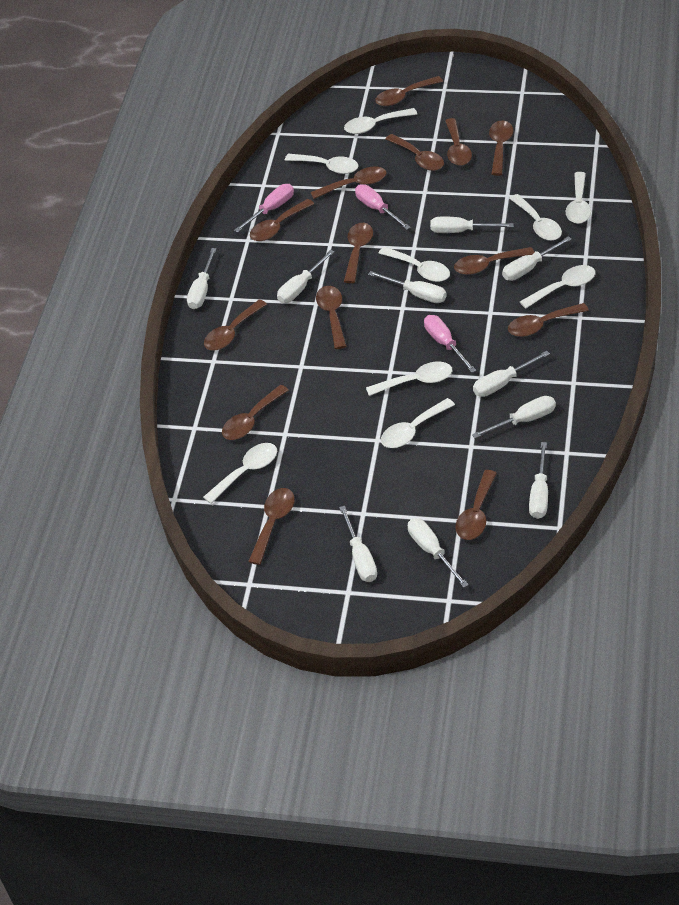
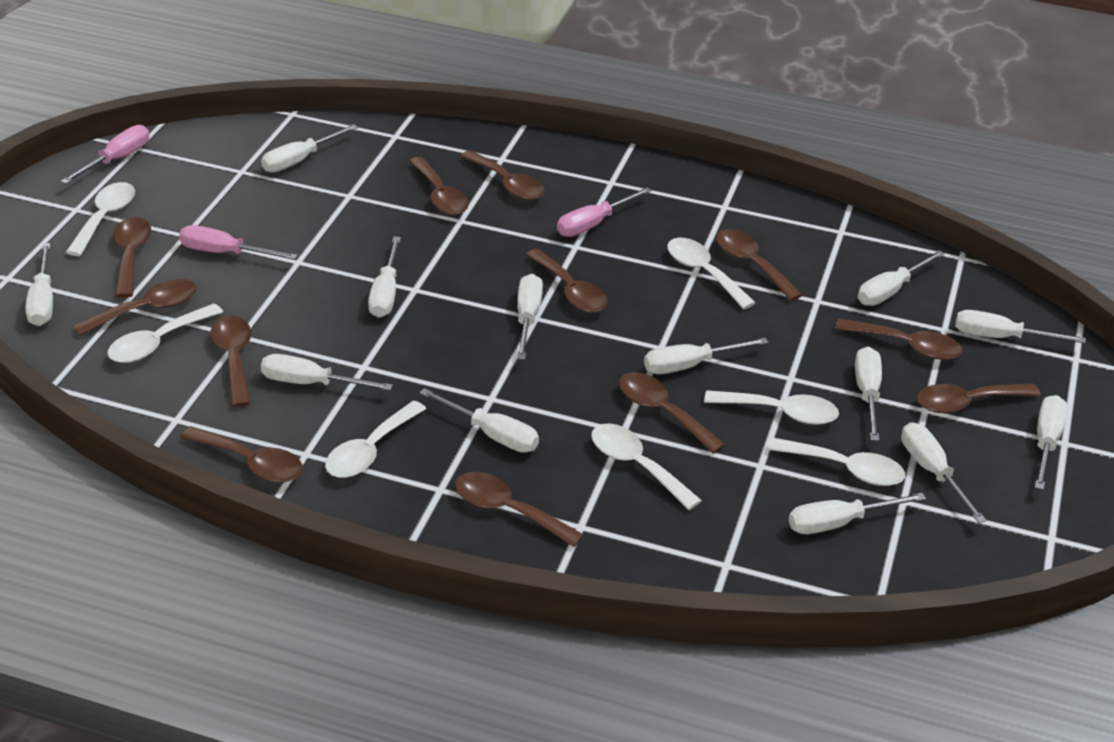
brown spoon: [204,300,267,350] [222,385,289,440] [248,488,295,565] [250,199,314,241] [310,166,387,199] [316,286,347,349] [344,223,373,283] [375,76,443,106] [386,134,444,171] [445,118,472,166] [454,247,534,275] [455,470,497,540] [489,120,514,176] [508,303,589,337] = 14 -> [73,279,197,336] [113,217,151,298] [180,426,303,483] [210,316,251,407] [409,157,469,215] [455,472,584,547] [460,150,545,200] [526,249,608,313] [619,372,725,454] [716,229,802,301] [835,318,962,360] [916,384,1041,413] = 12
white screwdriver: [187,248,217,309] [277,250,335,303] [339,506,377,582] [368,271,447,303] [408,518,469,588] [430,217,514,233] [472,396,556,438] [473,351,550,397] [502,236,572,281] [529,442,548,519] = 10 -> [25,243,53,326] [261,124,358,173] [261,354,393,391] [368,237,401,318] [419,388,539,453] [517,274,543,360] [644,338,769,374] [789,493,926,534] [855,347,882,441] [858,251,945,306] [901,422,986,523] [955,310,1086,343] [1035,395,1068,490] = 13
white spoon: [203,443,277,504] [285,154,359,174] [344,108,417,134] [366,362,452,396] [379,247,450,282] [381,398,455,448] [509,194,562,241] [520,265,595,309] [565,172,591,224] = 9 -> [66,182,135,256] [107,303,223,363] [325,401,427,478] [591,423,702,510] [667,238,756,309] [704,390,839,425] [767,437,905,486] = 7

